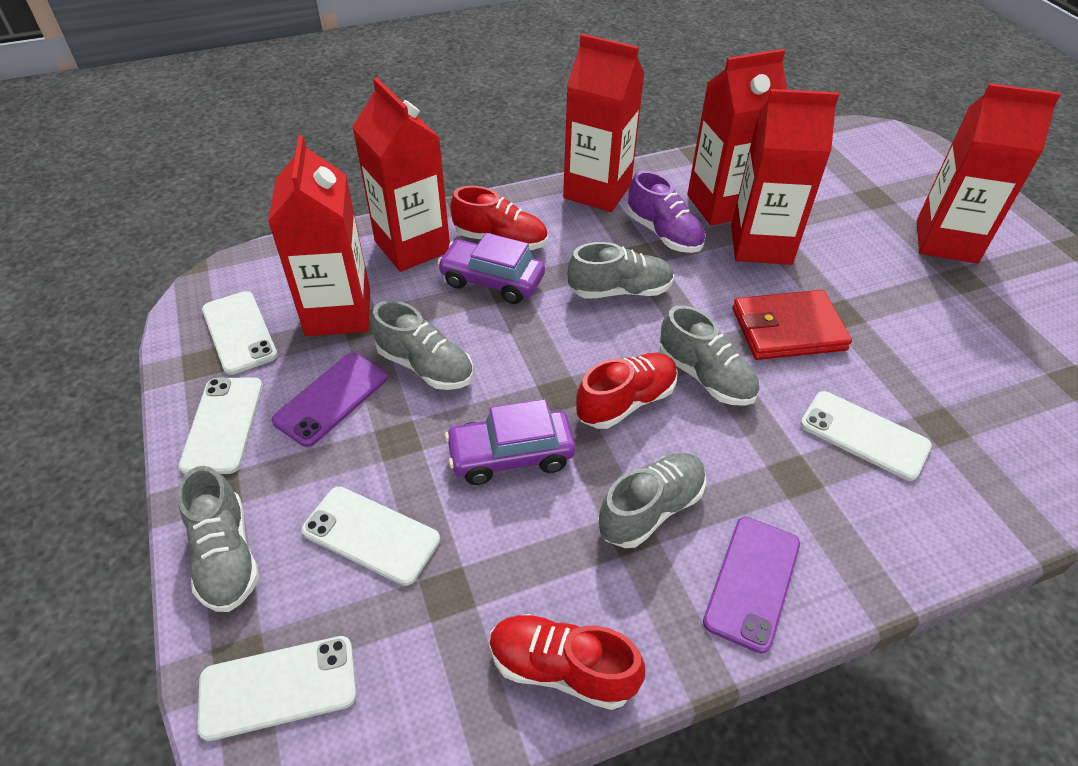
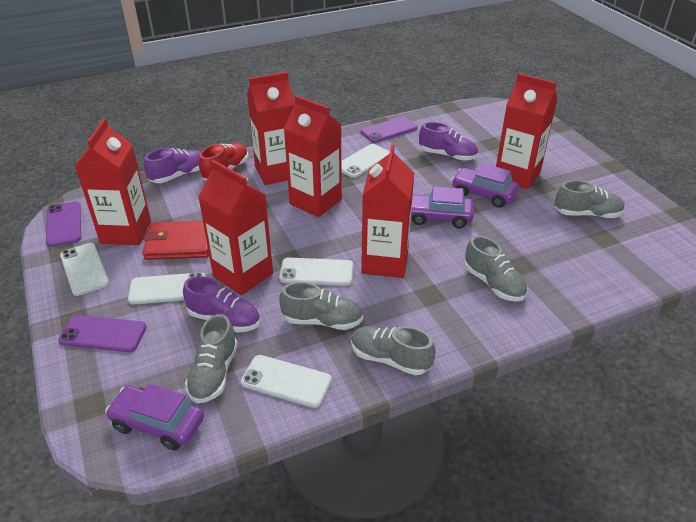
purple car: [437,233,545,304] [445,399,576,485] = 2 -> [105,383,204,450] [411,186,474,228] [452,164,519,208] = 3
purple phone: [271,353,388,447] [703,517,800,654] = 2 -> [46,201,81,247] [58,315,147,352] [361,116,418,143] = 3
purple shoe: [627,171,706,253] = 1 -> [144,148,201,183] [183,276,261,332] [419,122,478,161] = 3
red shoe: [450,186,548,250] [490,614,645,710] [576,353,678,429] = 3 -> [199,143,249,180] = 1

